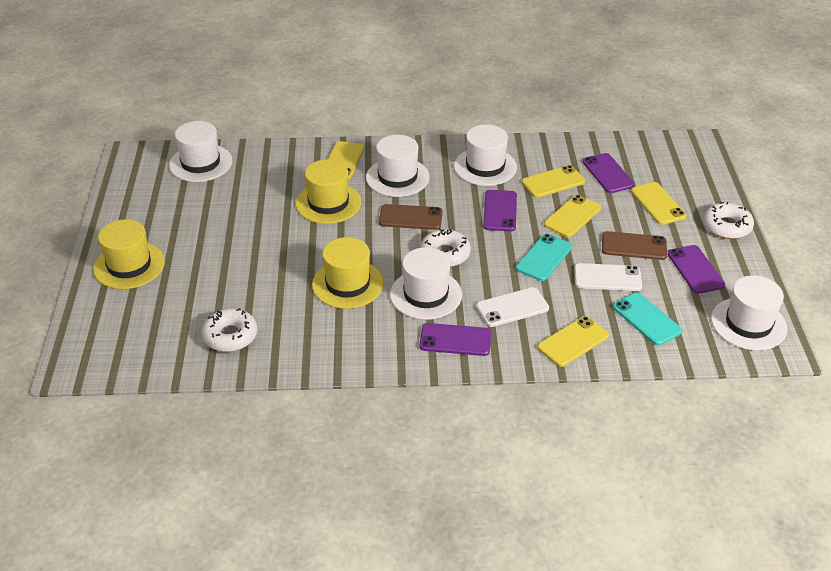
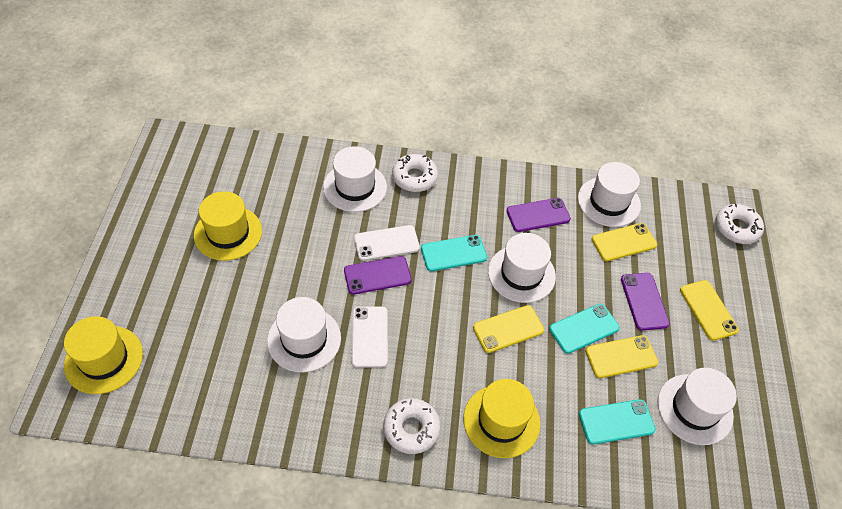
brown phone: [379,204,443,230] [602,231,667,260] = 2 -> none = 0
purple phone: [419,323,492,356] [483,190,517,231] [583,153,635,193] [668,245,725,294] = 4 -> [344,256,412,294] [506,198,571,232] [621,273,670,331] = 3
turquoise phone: [516,234,572,281] [613,292,682,346] = 2 -> [421,235,487,271] [549,304,620,354] [579,399,656,445] = 3
yellow phone: [328,141,364,180] [522,165,585,198] [537,316,609,367] [544,195,601,237] [631,182,686,225] = 5 -> [473,305,544,353] [585,335,658,378] [592,223,657,261] [680,280,739,341] = 4

